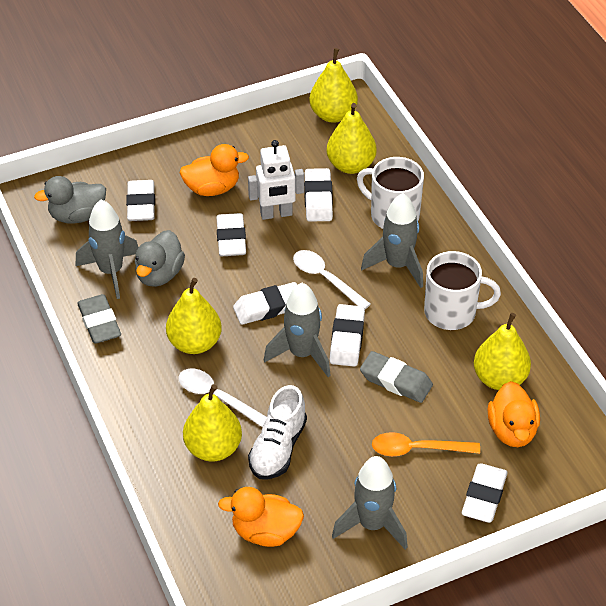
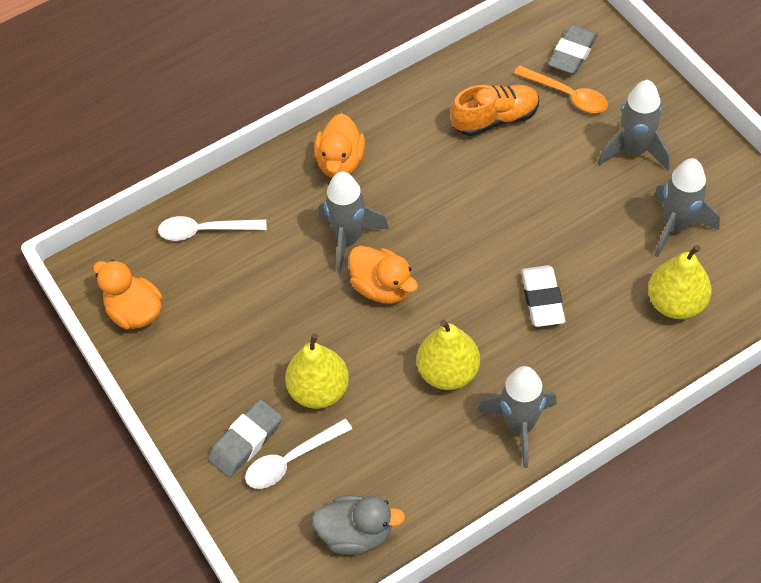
grey duck: [34,176,106,224] [135,230,185,287] = 2 -> [311,495,405,555] = 1
orange shoe: none = 0 -> [450,85,539,136] = 1
white eraser: [126,180,155,221] [216,213,246,256] [233,282,297,325] [304,168,333,222] [330,304,365,367] [462,463,508,523] = 6 -> [521,265,565,327] = 1
white mug: [357,157,424,229] [424,251,501,330] = 2 -> none = 0
white robot: [248,140,304,220] = 1 -> none = 0
white shoe: [248,385,307,480] = 1 -> none = 0
yellow pear: [166,278,222,354] [183,384,242,462] [309,48,358,123] [327,103,376,174] [474,313,531,390] = 5 -> [285,333,349,409] [417,320,480,390] [648,245,712,319] = 3

